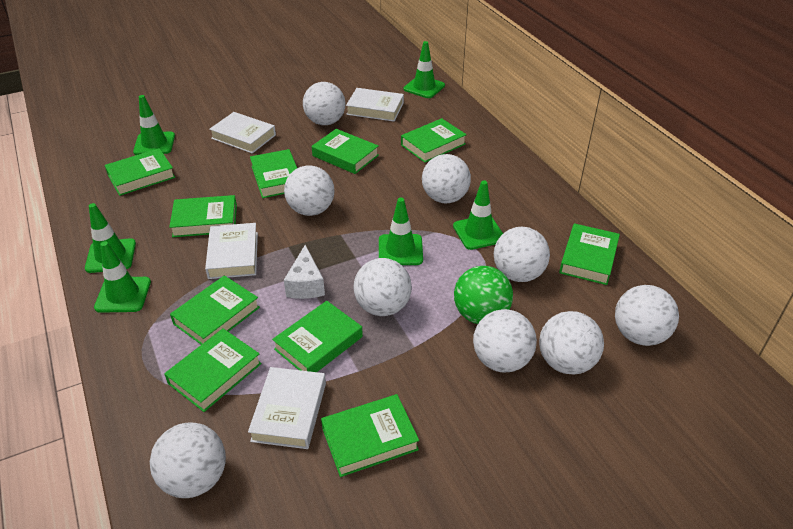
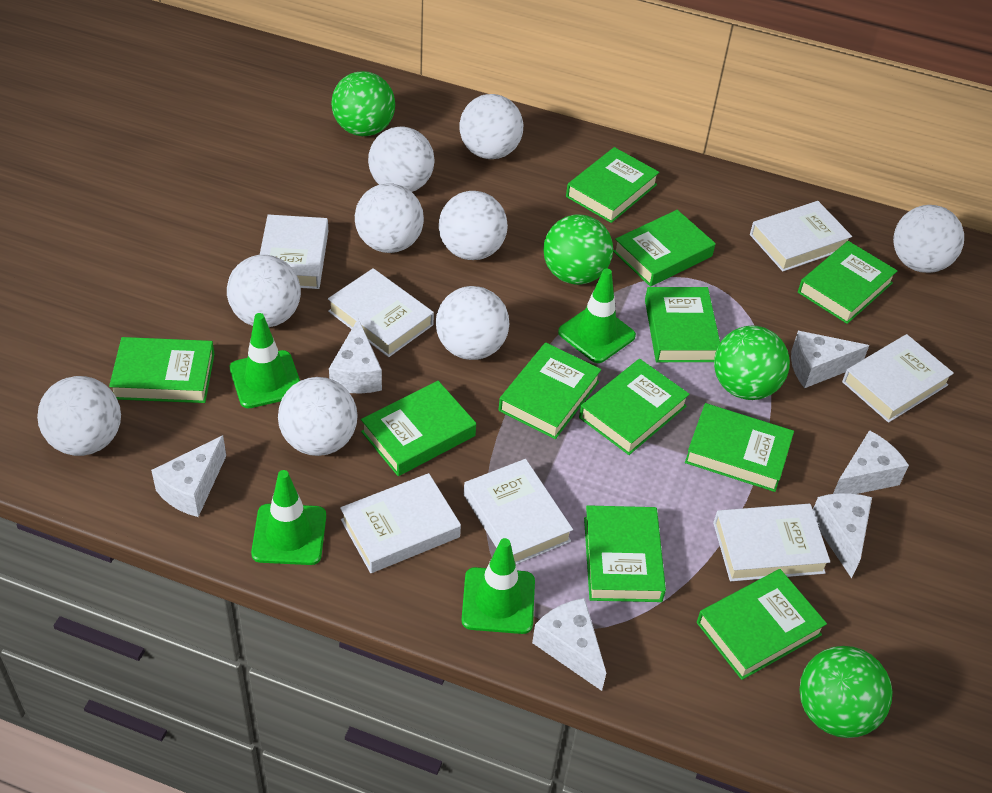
green ball: [454,266,513,324] = 1 -> [331,71,395,136] [543,214,613,285] [714,326,790,400] [800,646,892,738] = 4
green book: [104,148,175,196] [164,328,262,412] [169,195,237,237] [170,275,260,345] [250,149,297,198] [272,301,363,372] [312,129,379,174] [321,394,419,477] [401,118,467,162] [559,223,620,285] = 10 -> [109,337,214,403] [361,381,476,476] [499,342,601,439] [566,147,659,223] [579,359,690,455] [584,505,666,602] [613,210,715,287] [645,287,720,362] [685,403,794,492] [697,569,827,680] [798,241,897,324] = 11
green traffic cone: [85,203,136,273] [94,241,151,313] [133,95,175,155] [379,198,423,265] [404,41,445,98] [453,180,503,250] = 6 -> [230,313,300,408] [251,470,326,565] [461,538,535,634] [558,269,636,363] = 4
white book: [205,223,258,279] [209,112,276,154] [248,367,326,449] [346,88,404,122] = 4 -> [260,215,328,289] [328,268,434,357] [340,473,461,573] [464,459,573,564] [713,504,830,581] [750,201,852,272] [842,334,954,423] = 7
white cheese: [284,245,325,299] = 1 -> [151,435,226,517] [329,319,382,393] [532,598,606,691] [791,331,870,388] [813,493,872,578] [833,430,909,494] = 6

